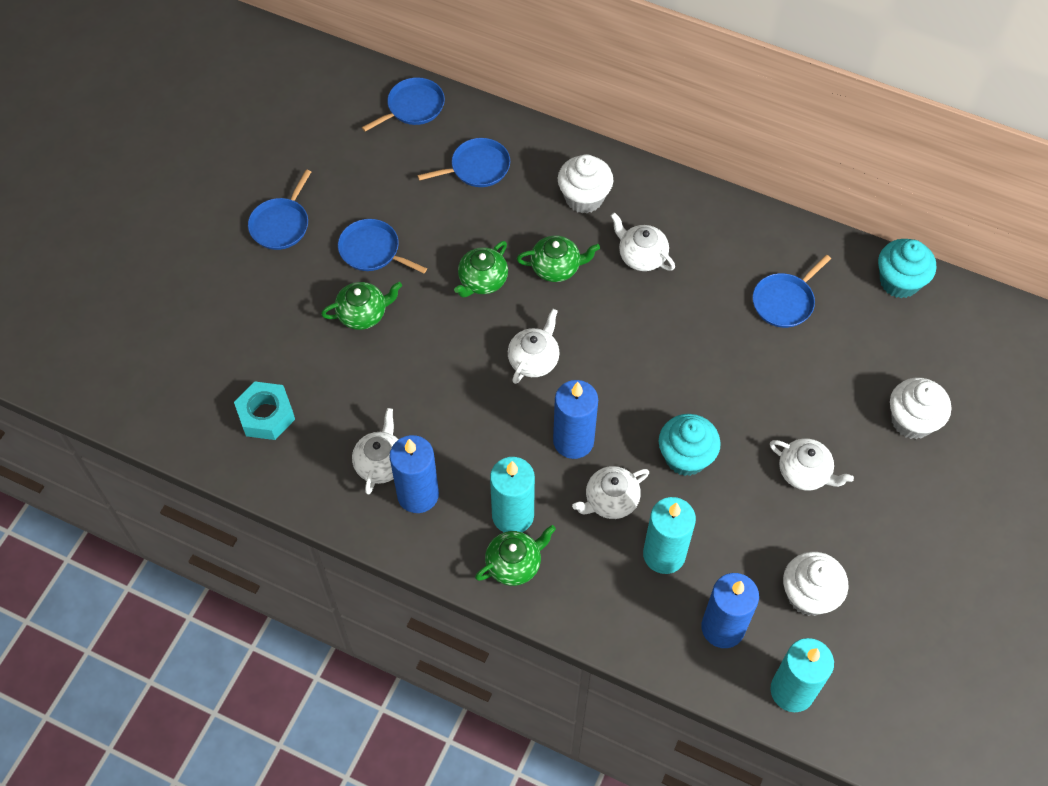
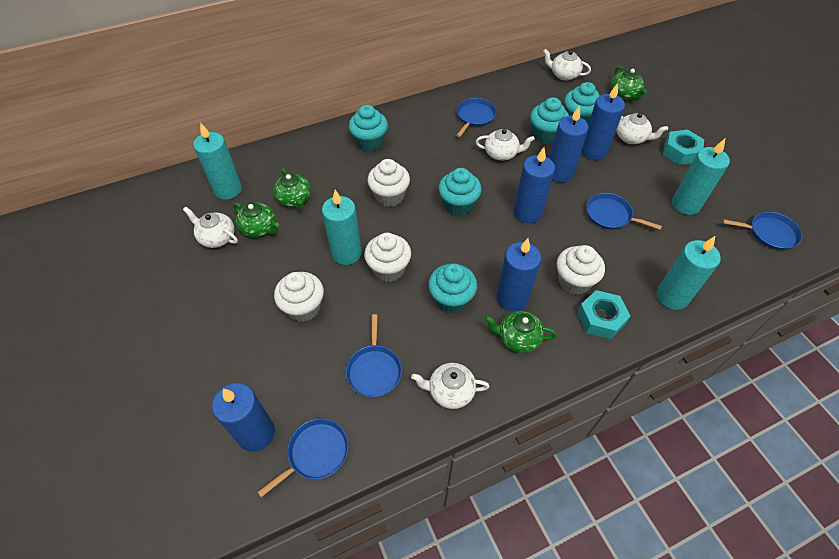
blue candle: [389,435,439,513] [553,380,598,459] [701,573,759,648] = 3 -> [212,383,275,452] [496,238,541,312] [514,147,555,223] [549,105,589,183] [581,83,625,160] = 5
turquoise candle: [490,457,535,532] [643,497,696,574] [771,638,834,712] = 3 -> [193,122,242,200] [322,190,362,265] [656,236,721,310] [672,139,730,215] = 4
turquoise cupcake: [659,414,721,476] [878,239,936,298] = 2 -> [349,105,388,152] [428,264,477,313] [438,168,482,216] [530,97,569,144] [564,82,600,124] = 5
turquoise nut: [234,381,295,440] = 1 -> [577,290,630,339] [663,129,704,165] = 2
white cupcake: [558,154,613,213] [783,552,849,616] [890,378,951,439] = 3 -> [274,272,324,322] [364,233,411,282] [367,159,410,207] [557,245,605,295] = 4

